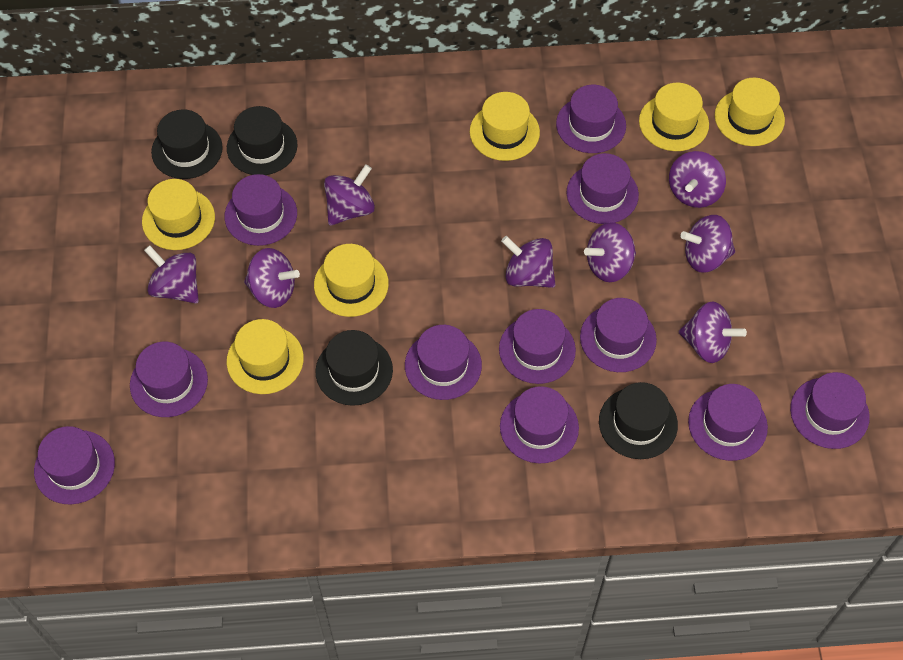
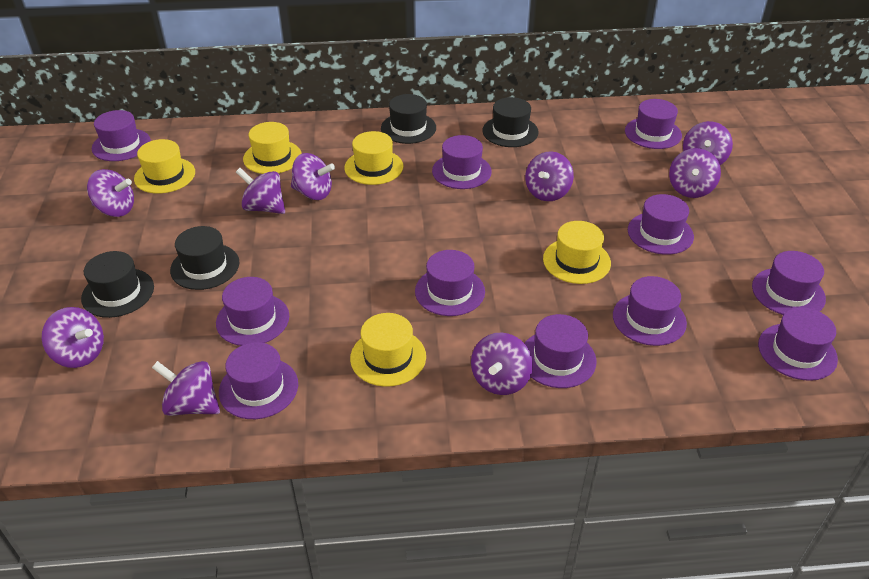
purple spinning top: [144,245,199,304] [244,248,300,308] [324,164,375,226] [501,236,556,288] [584,222,636,282] [669,151,726,208] [679,301,747,363] [680,215,735,273] = 8 -> [42,307,104,368] [87,169,134,217] [152,361,220,416] [236,168,285,214] [291,153,335,200] [471,332,533,395] [525,151,574,201] [669,148,721,198] [683,121,733,165] = 9
yellow hat: [142,179,215,250] [227,319,304,394] [314,244,389,317] [470,92,540,161] [639,83,709,151] [715,78,785,146] = 6 -> [134,139,195,194] [243,122,302,174] [344,131,404,185] [350,313,426,387] [543,221,611,284] = 5

